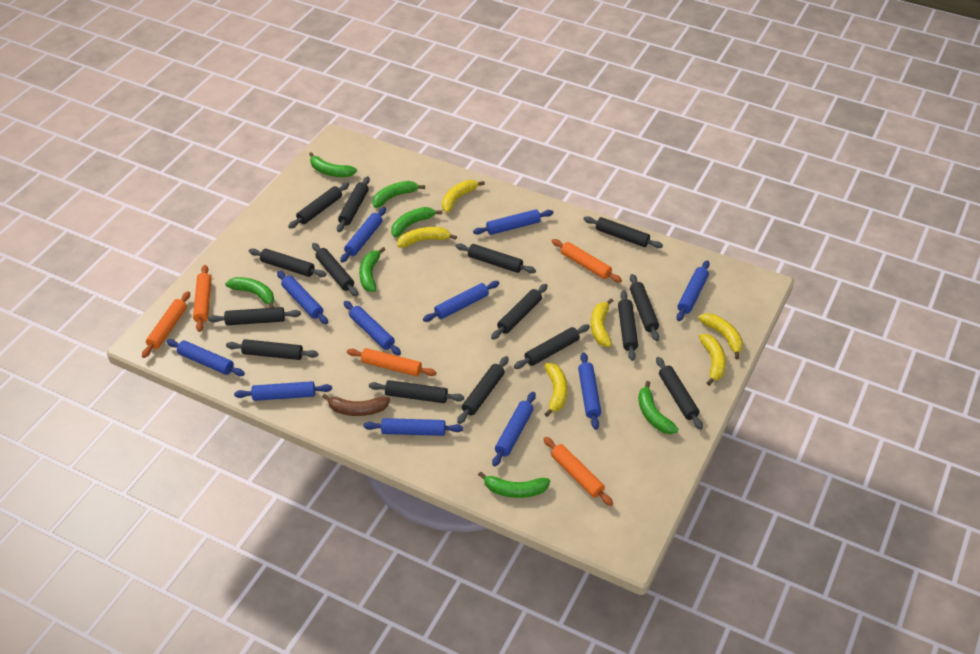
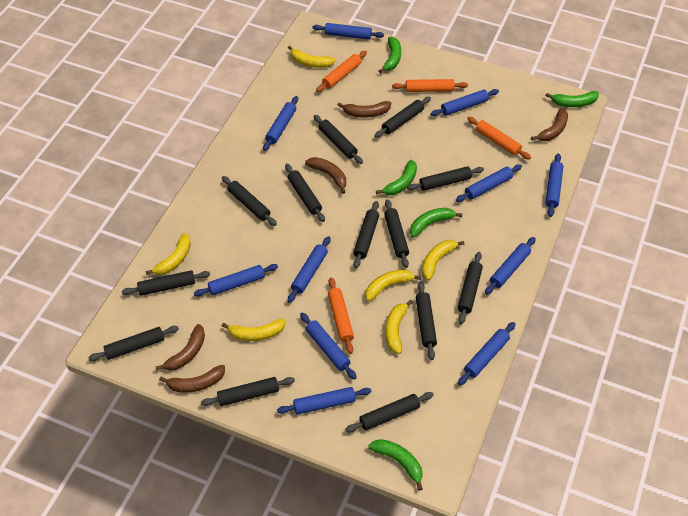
black rolling pin: [208,307,301,325] [226,339,318,360] [249,248,326,277] [288,182,349,229] [312,243,358,296] [337,176,370,232] [369,380,464,403] [455,243,536,273] [457,356,508,424] [491,284,548,340] [514,324,590,369] [584,216,663,248] [618,290,638,361] [630,274,659,341] [656,357,703,430] = 15 -> [88,326,179,361] [122,270,210,296] [201,377,295,406] [222,176,277,226] [285,164,325,222] [314,115,363,164] [345,392,434,432] [353,201,379,268] [375,97,431,138] [384,199,409,268] [407,166,484,191] [416,281,437,360] [458,252,483,324] = 13
brown banana: [322,394,390,416] = 1 -> [155,324,205,371] [159,365,225,393] [305,157,346,194] [338,101,391,118] [531,108,568,141] = 5
green banana: [225,277,274,308] [309,152,357,177] [359,247,386,292] [372,181,425,208] [391,207,442,237] [478,472,550,498] [638,381,679,434] = 7 -> [369,439,423,491] [376,160,417,195] [379,37,401,73] [410,208,463,237] [545,91,599,107] = 5
orange rolling pin: [142,291,190,358] [193,265,211,332] [347,348,436,376] [544,437,613,506] [552,239,622,283] = 5 -> [316,51,367,92] [328,277,354,354] [392,79,468,92] [467,117,531,160] = 4

